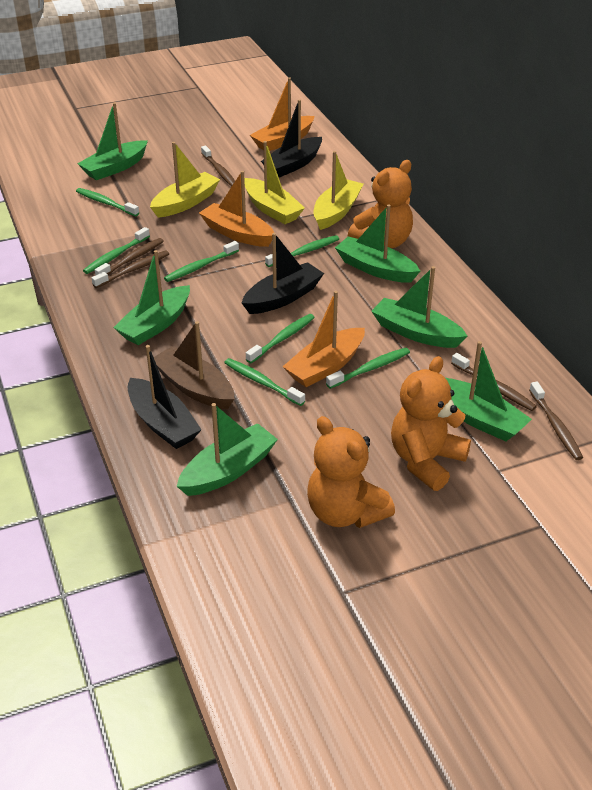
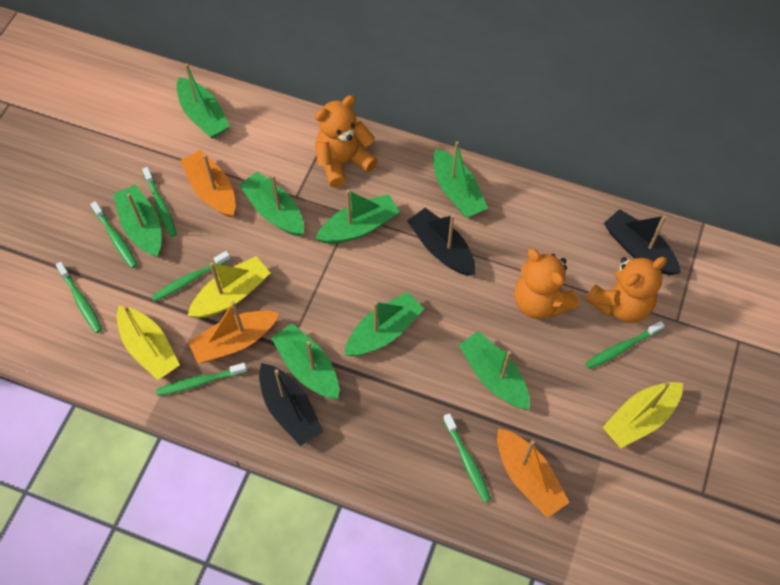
brown boat: [154,321,234,409] = 1 -> none = 0
brown toothbrush: [92,250,169,288] [95,238,164,275] [201,146,235,186] [451,353,537,411] [529,382,583,460] = 5 -> none = 0
green boat: [77,102,148,180] [113,250,190,345] [177,403,278,496] [335,204,420,283] [371,266,467,348] [446,341,532,441] = 6 -> [113,185,161,257] [177,63,230,139] [239,172,304,236] [271,323,339,399] [315,190,400,244] [344,292,424,356] [433,141,488,218] [459,331,530,410] = 8

